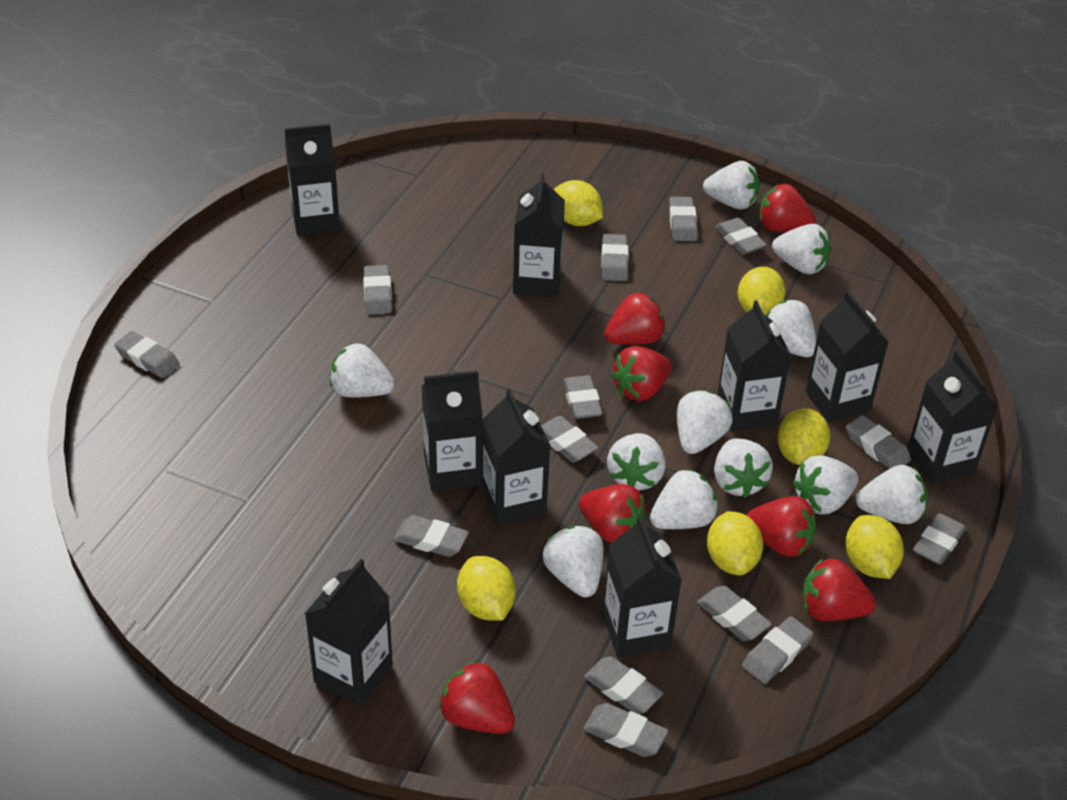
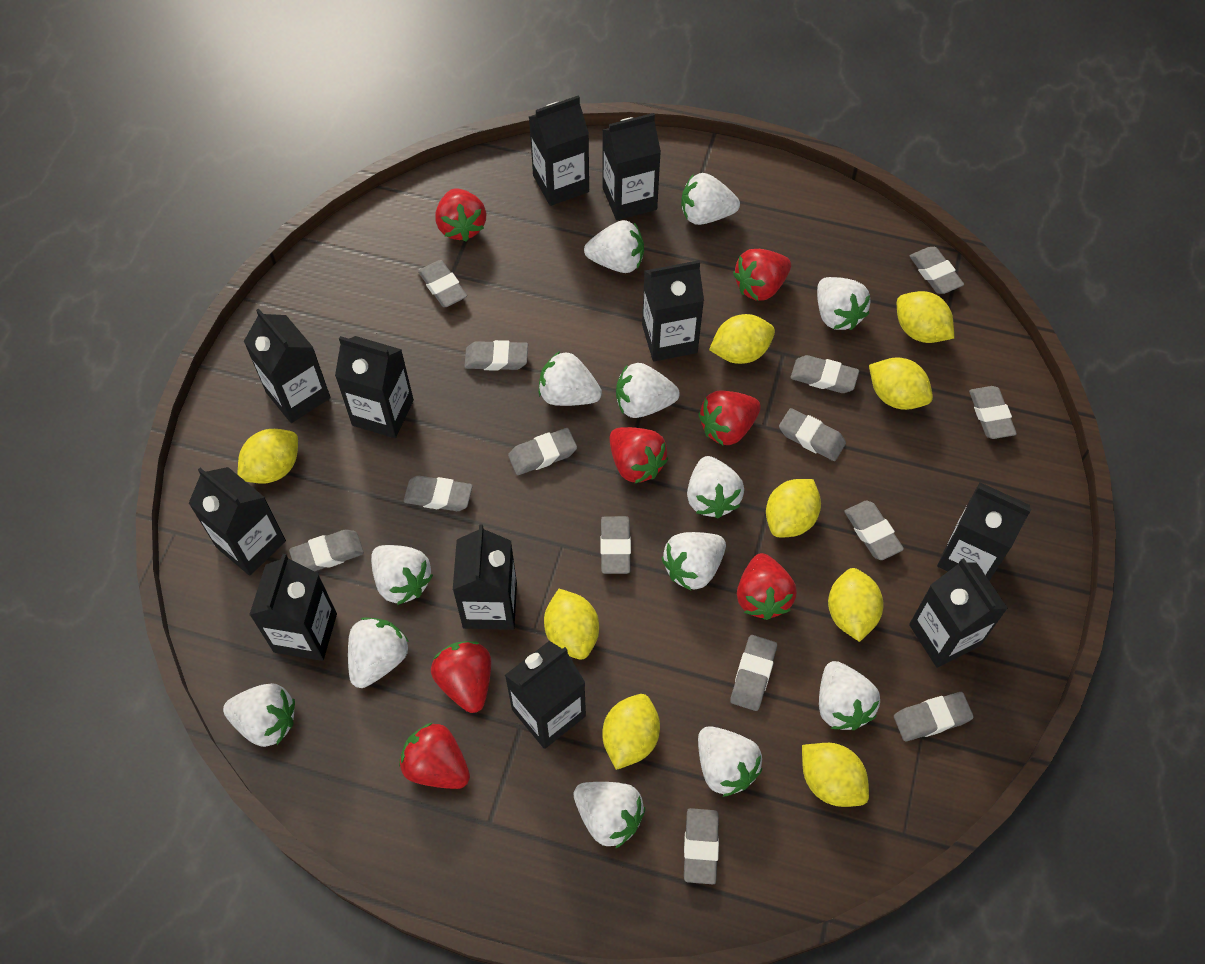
black carton: [285,124,340,236] [305,559,393,706] [422,371,482,491] [482,388,551,526] [513,174,565,297] [602,515,682,658] [717,300,791,431] [806,291,888,423] [907,350,998,485] = 9 -> [188,467,286,576] [243,308,331,423] [249,554,337,661] [335,336,414,438] [453,524,517,630] [505,641,586,749] [529,95,589,206] [602,113,661,220] [642,260,704,361] [909,558,1008,668] [937,482,1031,581] = 11
white strawberry: [330,343,395,397] [543,526,603,598] [607,433,666,491] [650,469,718,529] [677,391,733,454] [703,161,760,210] [714,439,773,498] [766,300,816,357] [772,224,831,275] [793,455,859,515] [856,465,928,524] = 11 -> [223,683,295,747] [348,617,409,688] [371,545,433,605] [539,351,602,406] [574,782,645,849] [584,220,644,273] [616,363,680,418] [661,532,726,591] [681,173,740,225] [687,456,744,518] [698,726,762,797] [817,277,870,330] [819,661,880,730] = 13
yellow lemon: [457,556,516,621] [554,180,603,226] [707,511,763,575] [737,267,786,315] [777,408,830,465] [845,515,904,579] = 6 -> [237,429,298,484] [544,589,599,660] [602,694,660,770] [709,314,775,364] [766,479,821,537] [802,743,869,807] [828,568,883,642] [869,357,933,410] [897,291,954,343] = 9

